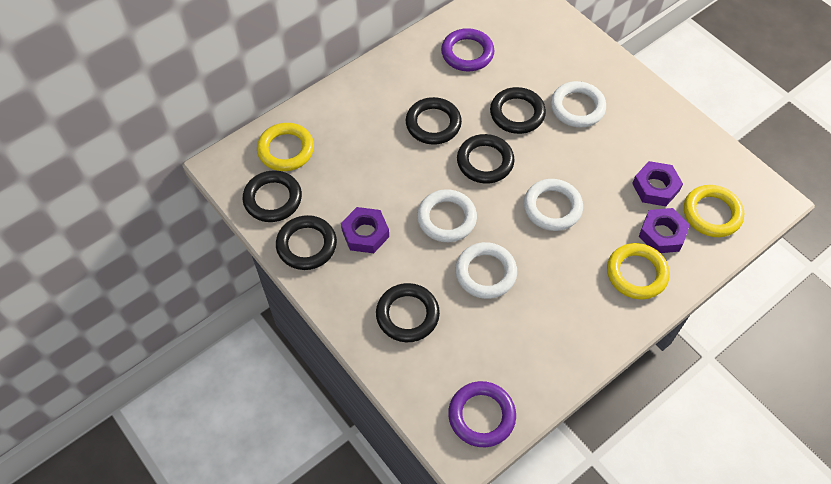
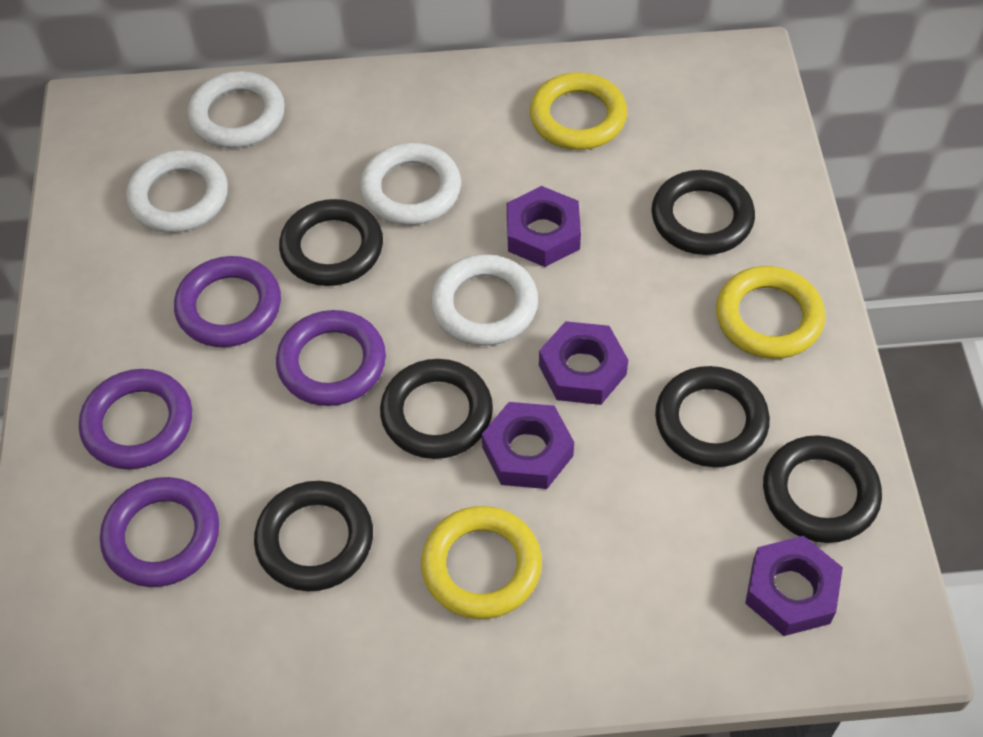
purple nut: [341,207,389,253] [632,161,683,206] [638,208,690,253] = 3 -> [482,402,574,489] [507,186,581,267] [539,321,628,405] [745,536,843,636] = 4
purple ring: [441,28,495,71] [448,381,516,447] = 2 -> [79,369,192,469] [100,477,219,587] [174,256,281,347] [276,310,386,406] = 4

